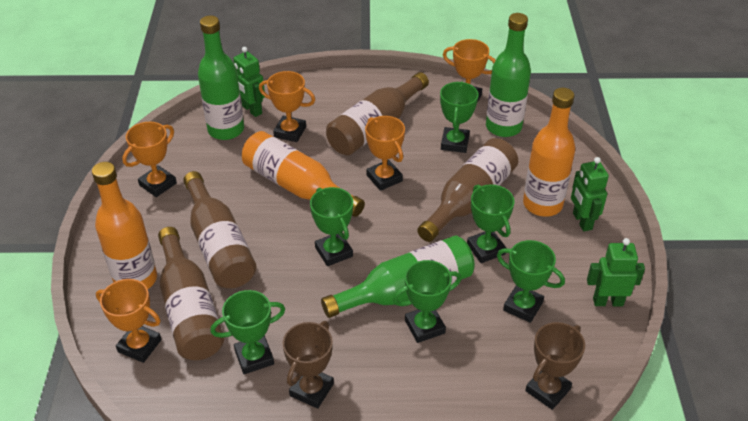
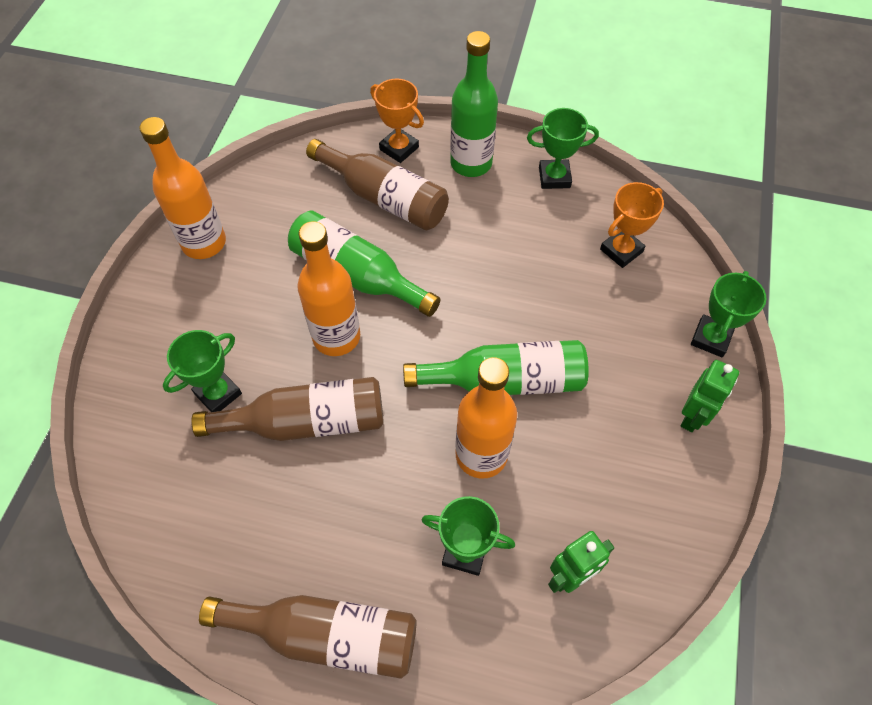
brown bottle: [158,227,224,360] [183,171,257,288] [326,72,429,156] [417,138,518,242] = 4 -> [191,377,384,441] [199,595,417,679] [306,139,449,230] = 3
brown trophy: [283,321,334,409] [525,322,585,410] = 2 -> none = 0
green robot: [233,47,265,117] [571,157,609,231] [587,238,645,306] = 3 -> [548,531,614,593] [681,360,739,432] = 2
green trophy: [210,290,286,374] [310,187,353,266] [393,260,461,343] [440,81,478,153] [467,185,514,263] [497,240,565,323] = 6 -> [163,330,242,412] [422,496,515,576] [527,108,599,189] [691,271,766,357] = 4
orange trophy: [96,279,161,363] [122,122,177,197] [259,71,315,142] [365,116,405,191] [443,39,496,103] = 5 -> [370,79,424,163] [600,182,664,268] = 2

